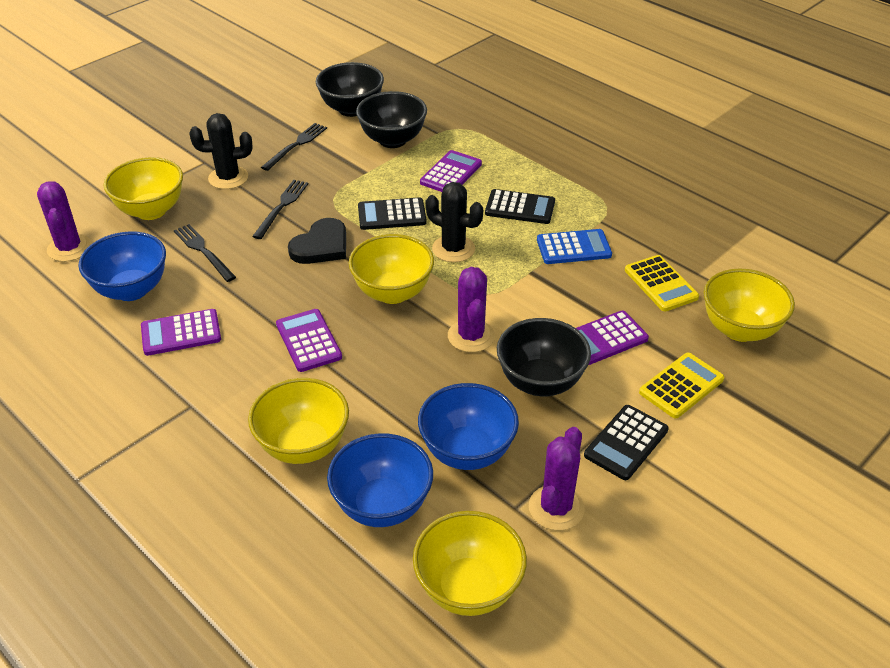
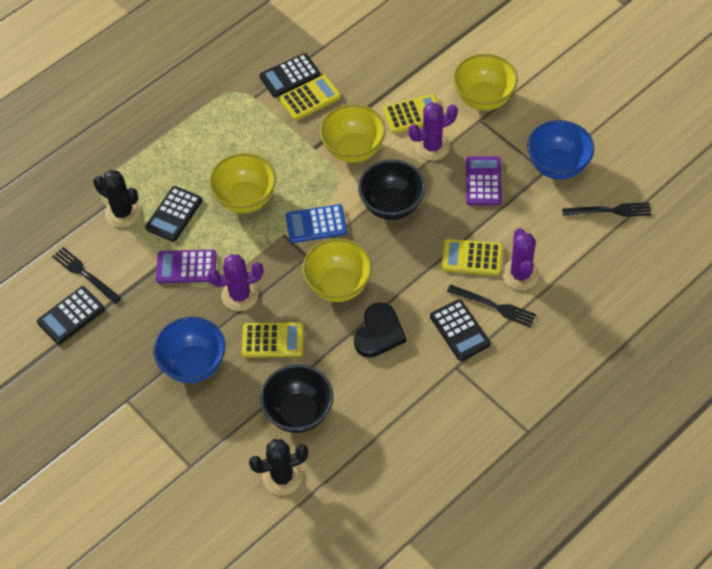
black bowl: [316,62,384,117] [356,91,427,148] [497,318,591,396] = 3 -> [260,364,334,433] [358,159,426,220] = 2
black calculator: [358,198,427,230] [485,189,555,224] [584,405,669,480] = 3 -> [37,286,104,344] [145,186,203,242] [259,53,320,97] [430,299,491,361] = 4
blue bowl: [78,231,166,301] [327,433,433,527] [418,383,519,470] = 3 -> [154,317,226,383] [527,120,594,180] = 2
purple calculator: [141,309,221,356] [276,309,342,372] [420,150,482,192] [576,310,649,365] = 4 -> [156,250,217,283] [466,156,502,205] = 2
yellow bowl: [104,157,183,220] [248,378,349,464] [348,234,434,304] [413,511,527,616] [703,269,795,342] = 5 -> [209,153,276,213] [302,238,372,302] [320,104,386,163] [453,54,518,111] = 4
yellow calculator: [625,255,699,311] [639,353,724,419] = 2 -> [242,322,304,357] [279,75,341,120] [383,94,444,134] [441,239,503,276] = 4

